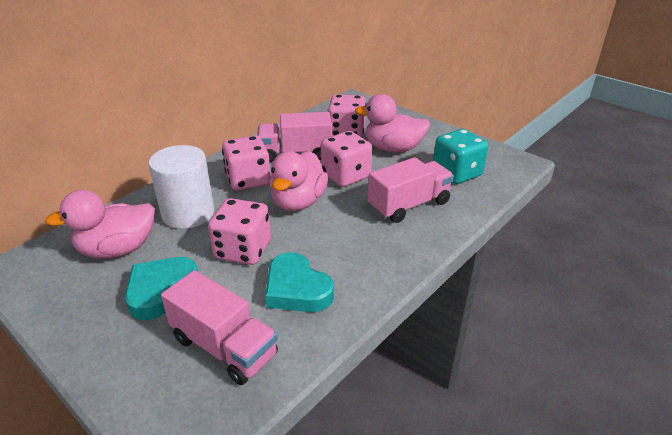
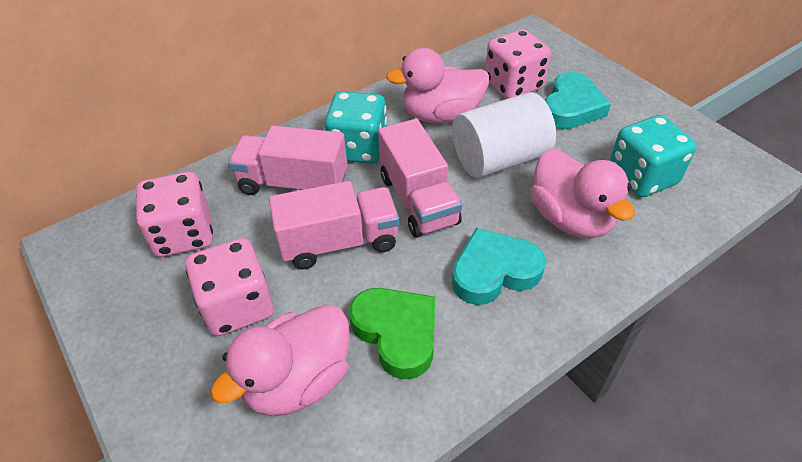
green heart: none = 0 -> [349,288,435,379] = 1
pink dice: [208,198,271,265] [222,135,271,191] [321,131,373,187] [328,94,366,137] = 4 -> [136,172,213,257] [185,238,274,336] [485,29,551,99] = 3
turquoise dice: [433,129,489,184] = 1 -> [324,91,387,164] [609,115,696,197] = 2

